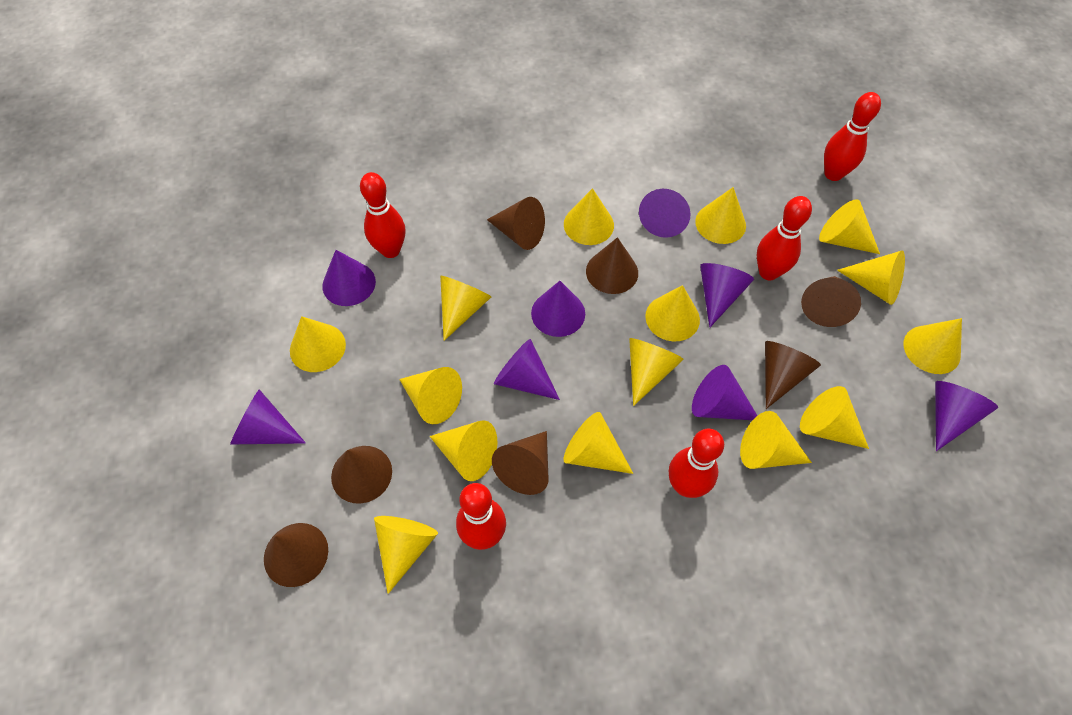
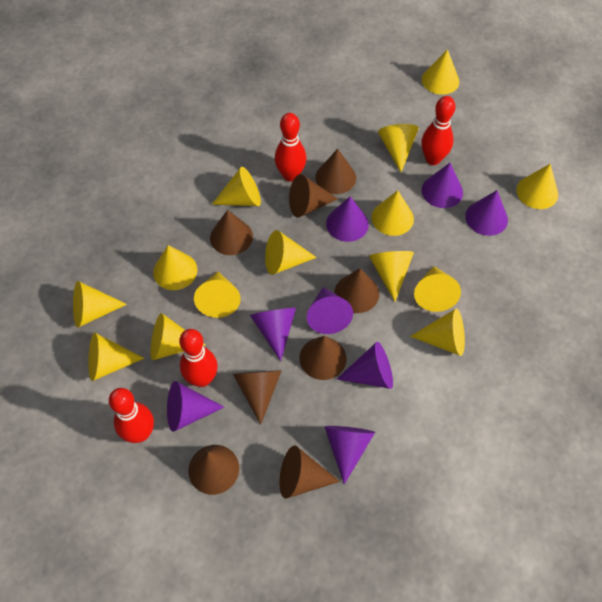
brown cone: [264,523,328,587] [331,446,392,504] [487,197,545,250] [492,431,548,495] [586,237,638,294] [765,341,821,409] [801,276,861,327] = 7 -> [188,445,239,495] [210,210,253,255] [233,370,282,425] [279,446,340,499] [289,174,338,217] [299,336,347,380] [315,149,356,194] [334,268,379,313] = 8
red bowling pin: [360,172,405,258] [456,483,506,550] [669,429,724,498] [757,196,812,280] [824,92,881,181] = 5 -> [109,388,154,443] [179,329,218,387] [275,113,306,182] [421,96,455,165] = 4
yellow cone: [290,316,346,372] [374,516,438,594] [399,367,462,424] [430,420,497,481] [440,276,491,341] [563,412,633,474] [564,188,614,245] [629,338,684,406] [645,285,700,342] [695,187,746,244] [740,411,812,469] [800,386,869,449] [819,199,880,254] [837,251,905,305] [904,318,962,374] = 15 -> [73,281,127,328] [88,333,144,381] [151,313,205,360] [153,245,197,290] [194,272,241,318] [212,167,261,206] [265,230,317,275] [369,251,414,302] [372,190,414,236] [378,124,419,172] [410,308,465,356] [414,266,461,312] [422,49,459,95] [516,164,558,209] = 14

